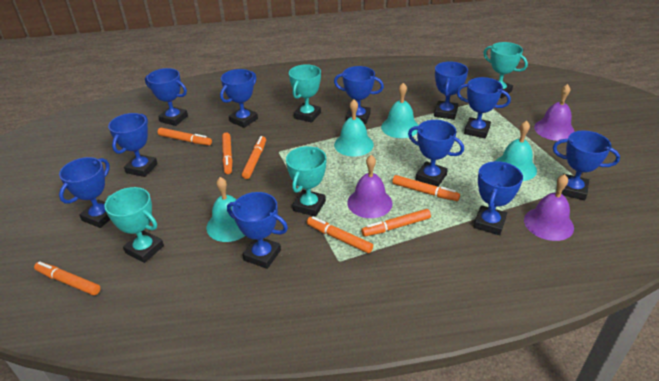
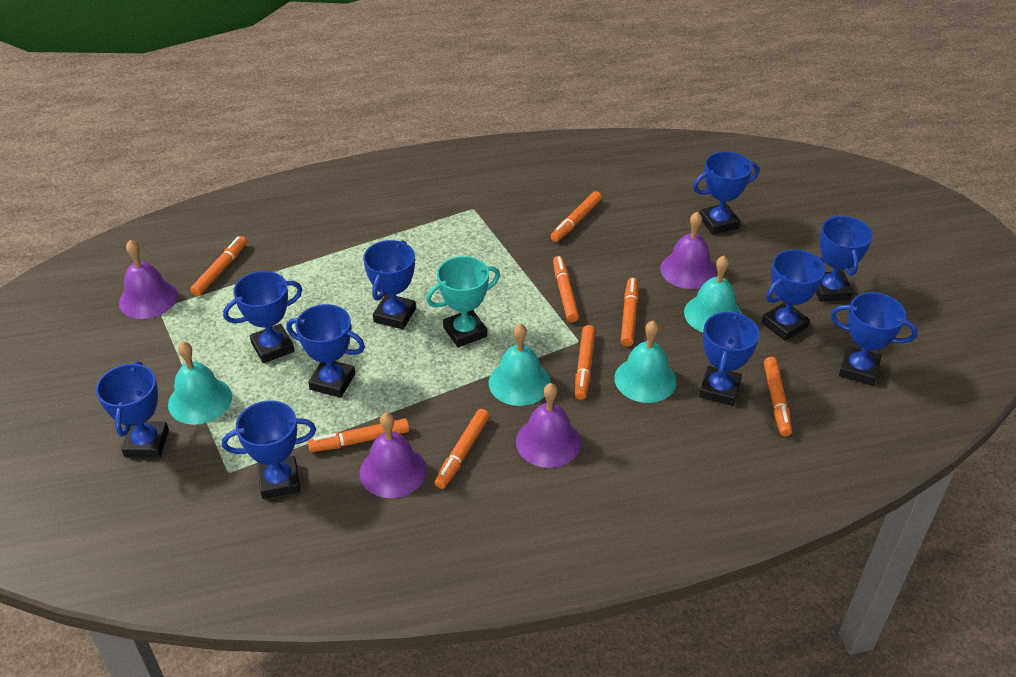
blue trophy: [59,157,110,228] [108,113,158,177] [145,68,188,126] [220,69,258,128] [227,192,288,269] [334,66,384,124] [408,120,464,187] [434,61,468,120] [456,77,511,138] [473,161,523,235] [553,131,620,200] = 11 -> [96,361,169,458] [222,400,316,499] [223,271,302,363] [286,304,365,398] [363,240,416,329] [693,151,759,235] [699,311,760,406] [762,249,826,341] [816,215,873,302] [831,292,918,385] = 10
orange marker: [34,261,100,295] [158,128,212,145] [222,133,233,174] [242,136,266,179] [307,217,373,253] [361,209,431,237] [392,175,460,201] = 7 -> [190,236,247,296] [308,418,409,452] [435,409,490,489] [550,191,602,242] [553,256,579,322] [575,325,595,400] [621,278,638,346] [764,357,792,436] = 8
purple bell: [347,155,393,218] [524,174,574,241] [534,84,575,141] = 3 -> [119,240,178,319] [360,412,427,498] [516,383,581,468] [660,212,717,289] = 4
turquoise trophy: [104,187,164,263] [286,146,326,217] [289,64,321,123] [483,42,528,98] = 4 -> [426,256,500,347] = 1

